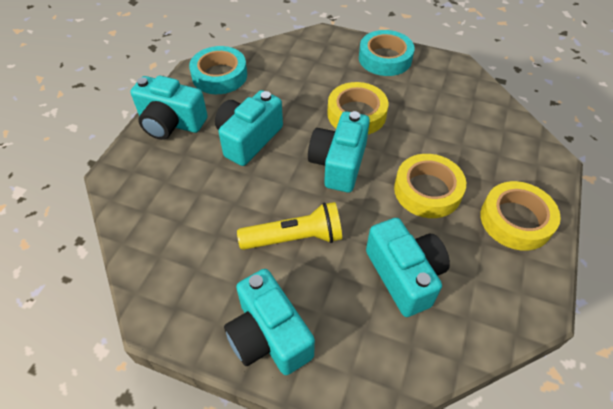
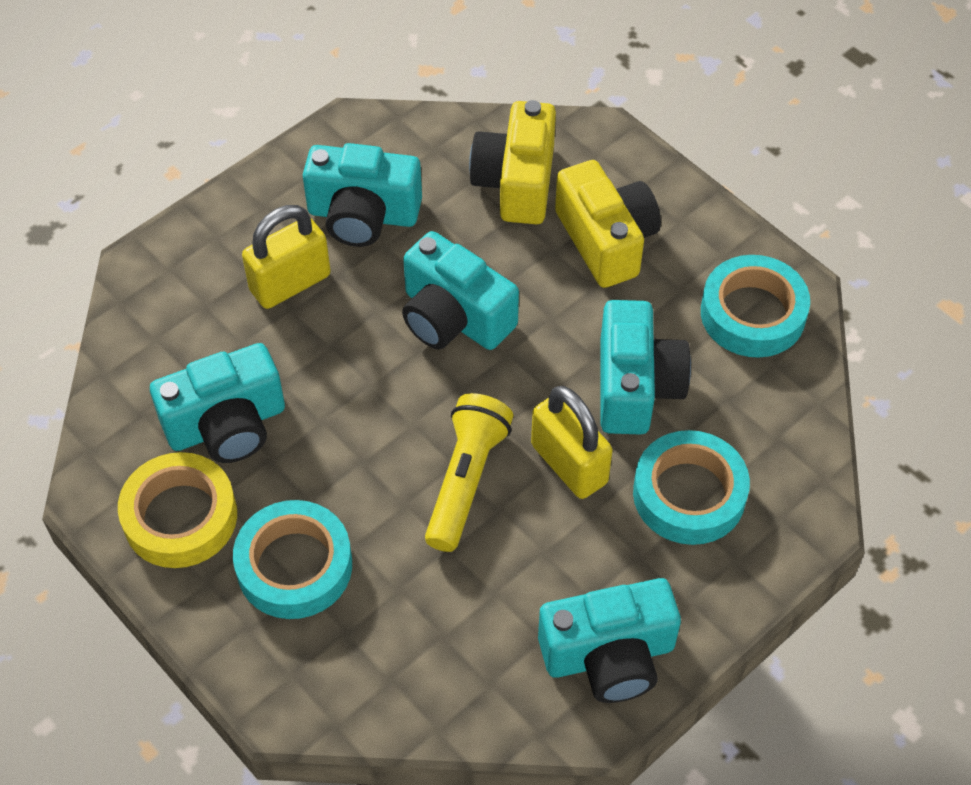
turquoise tape: [189,46,247,94] [359,30,415,76] = 2 -> [233,500,352,619] [633,430,750,545] [701,255,810,358] = 3
yellow camera: none = 0 -> [469,100,556,224] [555,160,661,288] = 2
yellow padlock: none = 0 -> [242,205,331,309] [531,386,612,499] = 2
yellow tape: [327,82,388,134] [394,154,466,218] [480,181,561,251] = 3 -> [118,452,237,568] = 1

